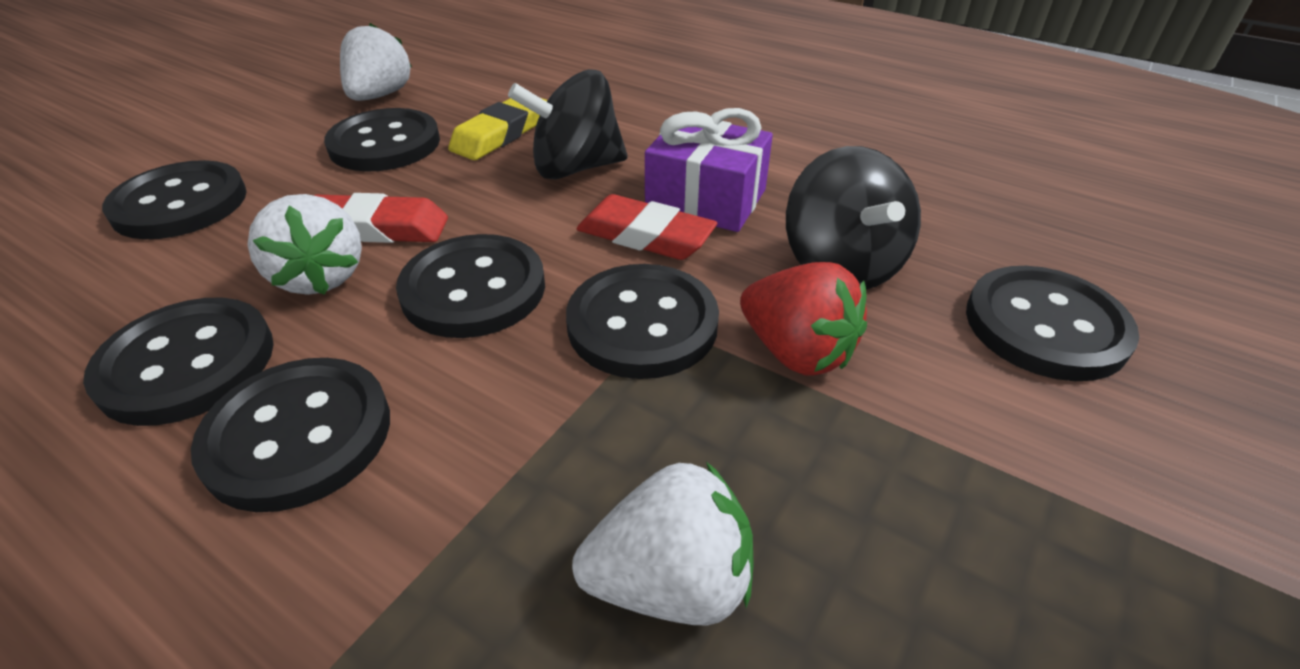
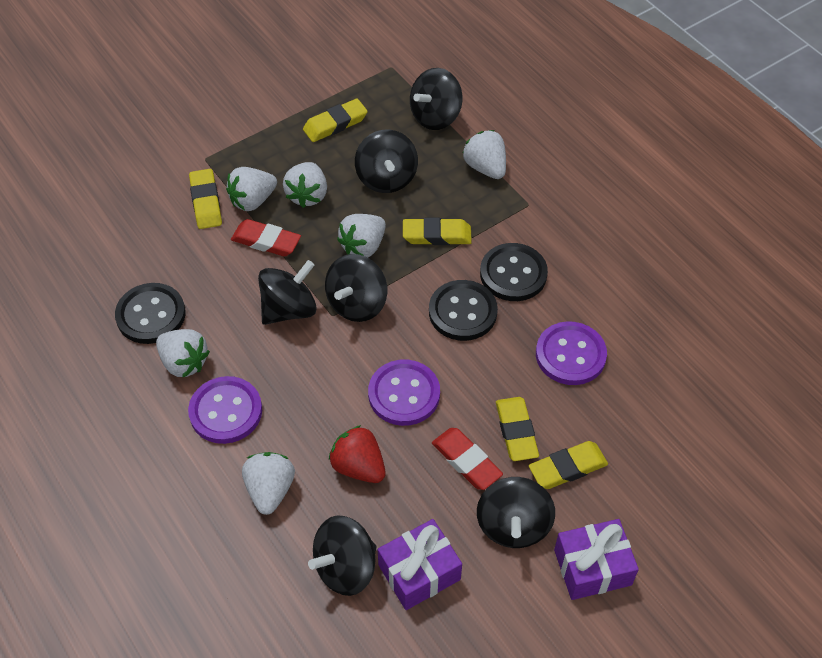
black button: [83,298,274,426] [102,160,247,239] [191,358,390,512] [324,108,440,172] [396,234,545,338] [566,264,719,379] [966,266,1140,381] = 7 -> [115,283,186,344] [429,280,498,341] [480,243,548,301] = 3
black spinning top: [508,69,628,179] [786,146,921,289] = 2 -> [258,260,317,325] [308,515,376,596] [325,254,387,322] [355,130,418,193] [410,68,462,130] [477,477,555,548] = 6
purple button: none = 0 -> [188,376,262,444] [368,360,440,426] [536,321,607,385] = 3
purple gift: [645,108,773,232] = 1 -> [377,519,462,610] [554,519,639,600] = 2
white strawberry: [247,194,362,295] [340,23,412,101] [572,462,754,625] = 3 -> [156,329,210,378] [226,167,277,211] [242,452,295,515] [283,162,327,208] [337,214,386,258] [462,130,506,179] = 6
yellow eraser: [448,98,548,160] = 1 -> [189,169,222,229] [303,99,368,142] [403,218,472,245] [496,397,539,461] [529,441,608,489] = 5

